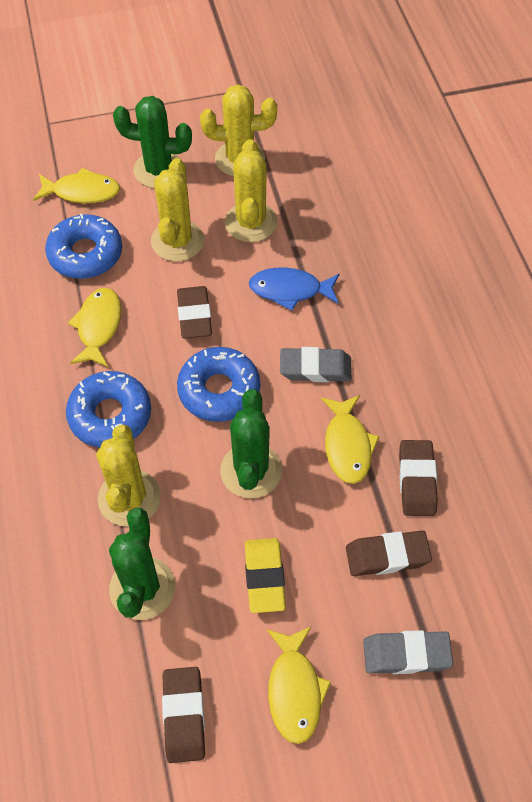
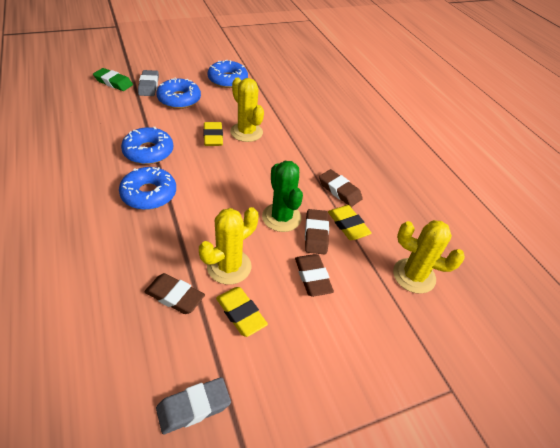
blue donut: [45,214,122,279] [66,371,151,448] [177,347,260,422] = 3 -> [119,167,176,210] [121,127,173,164] [157,77,201,109] [208,60,248,88] = 4
blue fish: [249,268,340,311] = 1 -> none = 0
green cactus: [109,508,175,620] [113,96,192,188] [220,389,282,498] = 3 -> [262,161,303,232] = 1
green eraser: none = 0 -> [93,68,133,91] = 1
yellow cactus: [96,425,161,527] [151,158,204,261] [200,85,277,177] [225,139,277,242] = 4 -> [199,207,258,285] [230,78,264,142] [393,220,465,294] = 3
yellow eraser: [245,538,286,613] = 1 -> [203,122,223,146] [216,287,268,337] [328,205,372,240] = 3
yellow fish: [33,168,120,203] [68,288,121,367] [267,627,331,744] [321,395,380,484] = 4 -> none = 0

